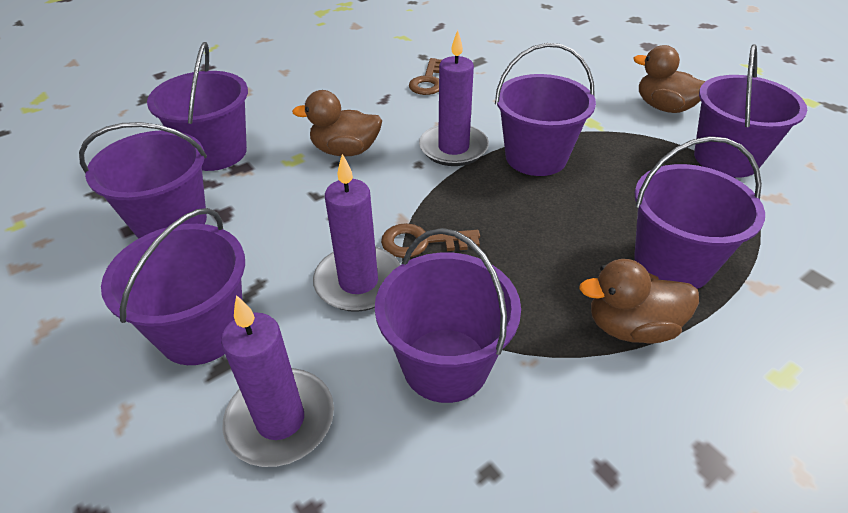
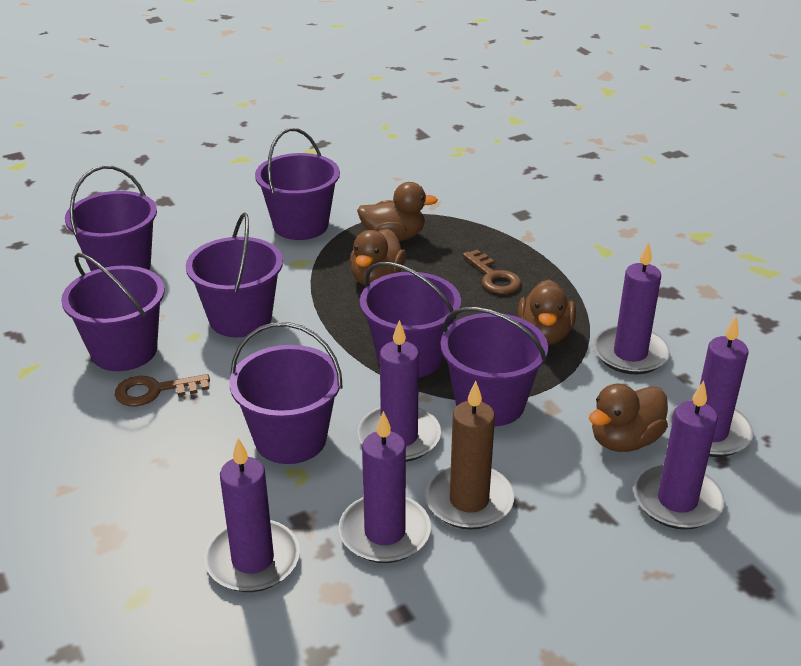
brown candle: none = 0 -> [425,381,514,530] = 1
brown duck: [292,90,382,157] [579,259,699,343] [633,45,706,113] = 3 -> [350,229,406,286] [357,182,438,241] [518,279,576,345] [589,383,668,452] = 4
purple candle: [221,295,334,467] [313,154,400,312] [419,30,489,166] = 3 -> [204,438,300,592] [339,411,431,563] [358,320,441,462] [593,242,670,374] [633,381,725,530] [668,316,753,457] = 6

